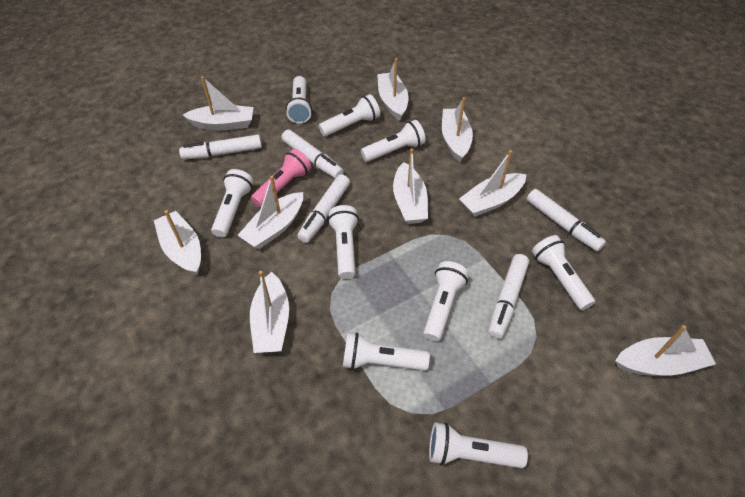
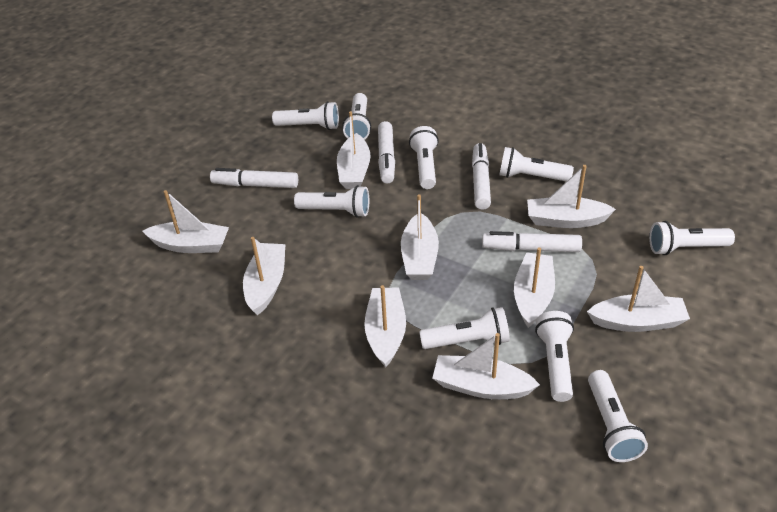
pink flashlight: [251,149,311,207] = 1 -> none = 0
white marker: [179,135,262,160] [281,130,344,179] [297,174,350,243] [488,254,529,339] [527,189,606,252] = 5 -> [210,168,298,188] [378,121,395,183] [472,143,491,210] [482,231,582,252] = 4

